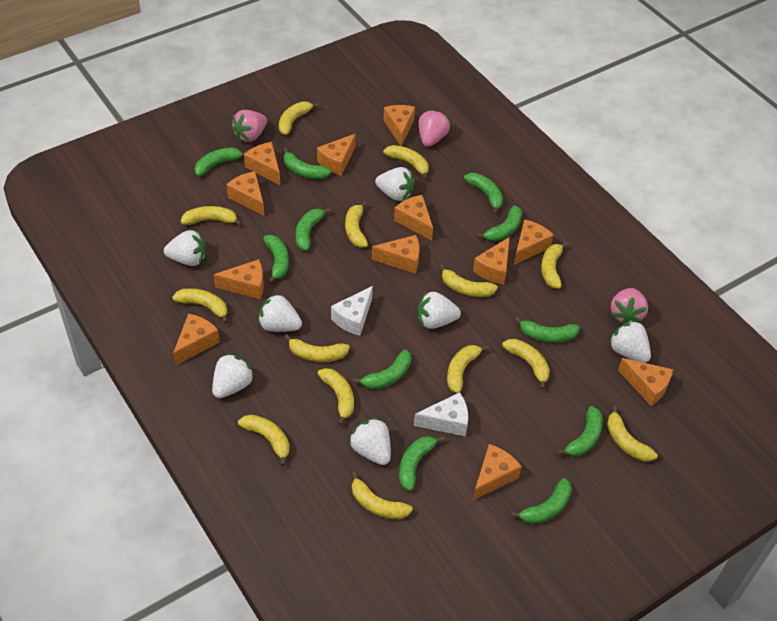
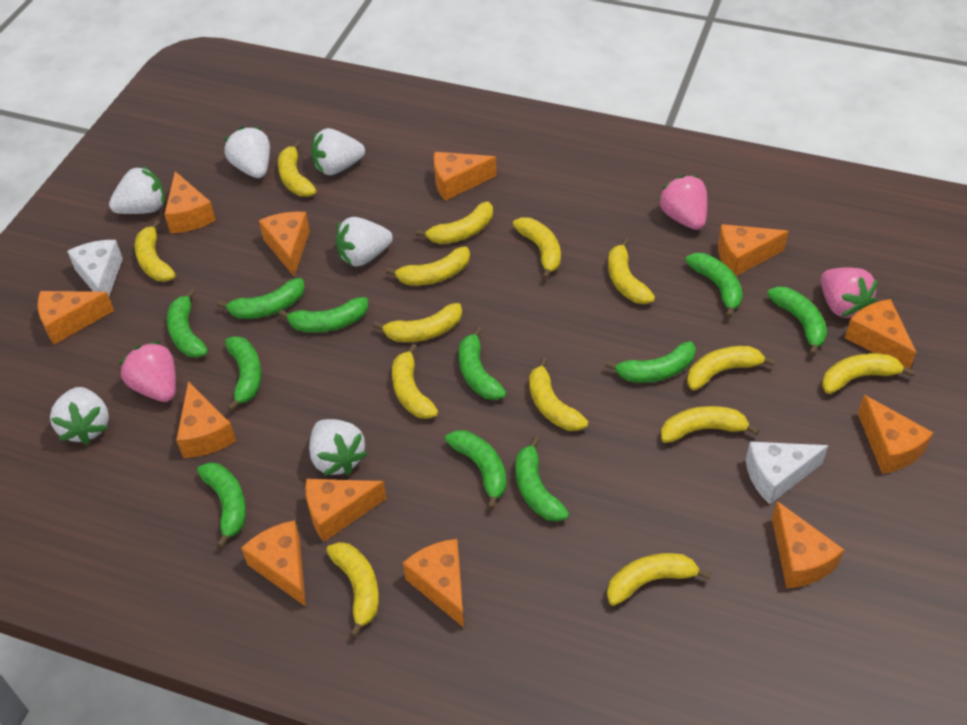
white strawberry: [164,230,206,266] [212,353,255,398] [258,294,302,332] [349,418,391,465] [375,167,415,201] [418,292,461,329] [609,320,651,363] = 7 -> [50,387,109,445] [109,166,165,214] [224,127,270,178] [309,419,367,476] [311,128,365,175] [335,217,393,267] = 6

